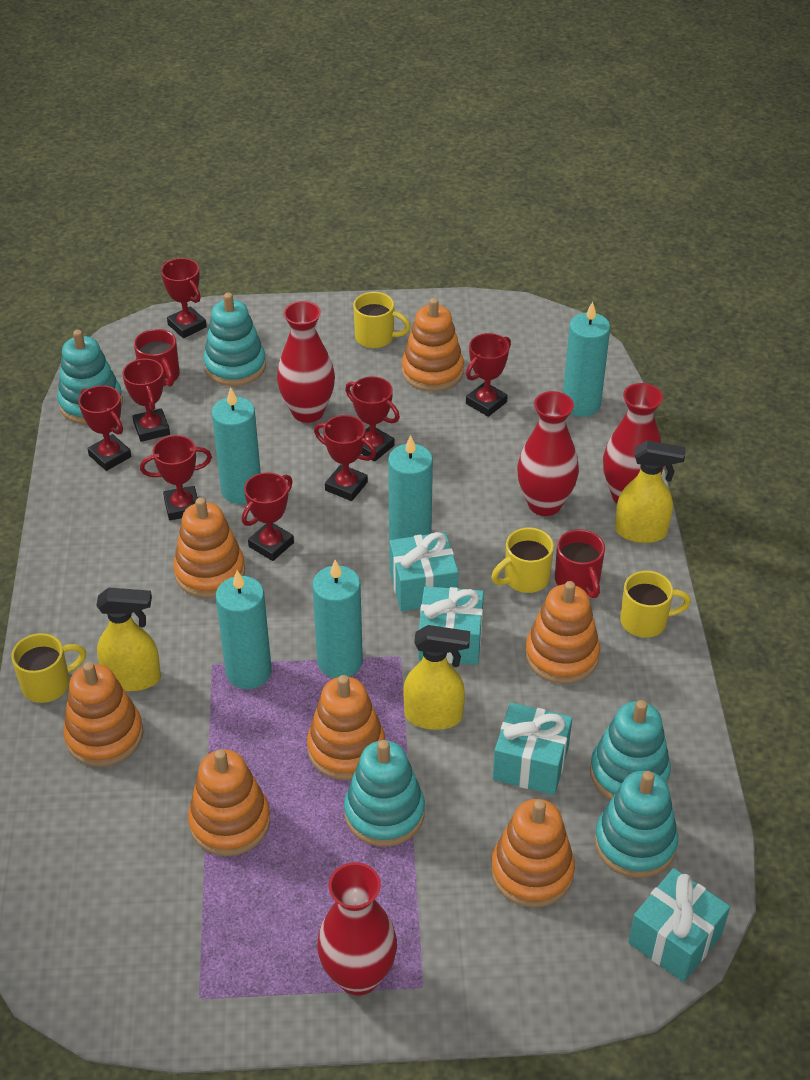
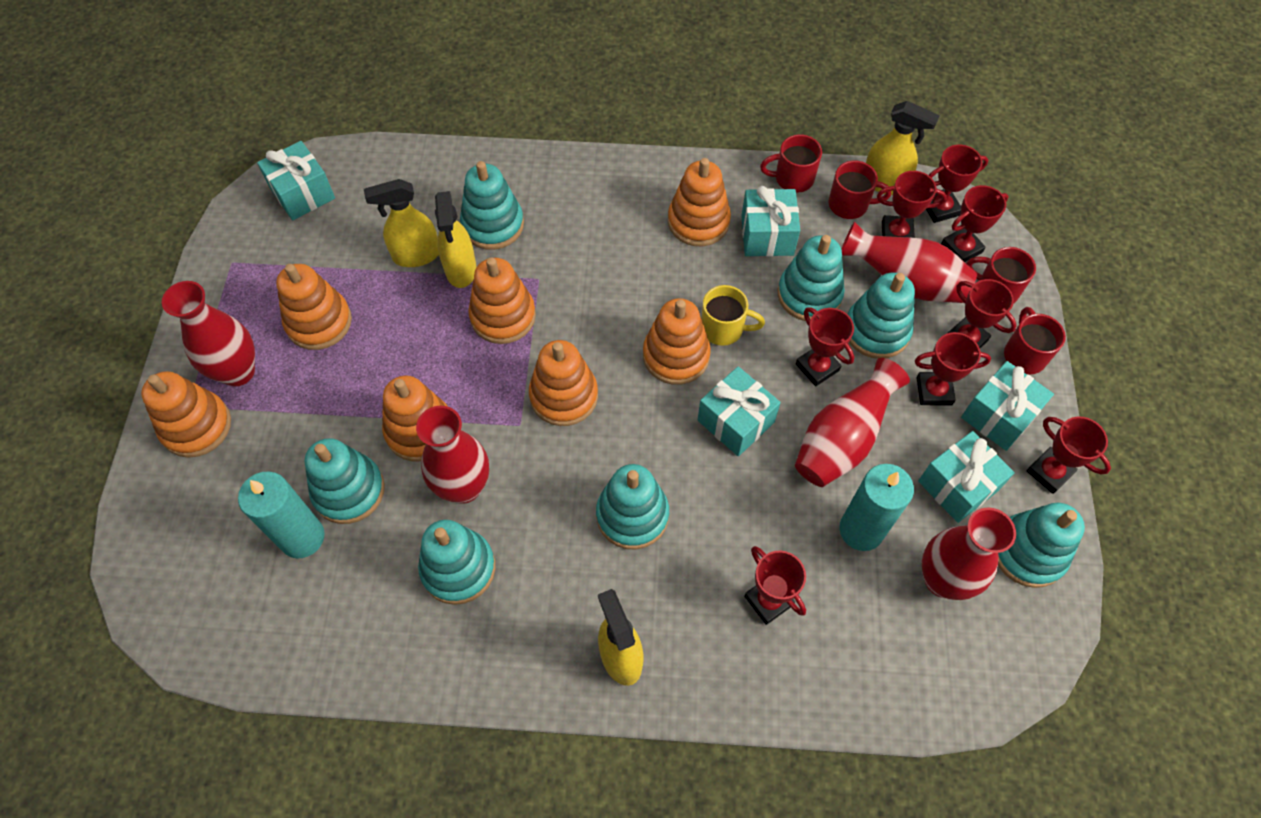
red mug: [134,329,180,386] [555,529,605,598] = 2 -> [760,134,822,193] [828,161,891,219] [966,247,1036,304] [1004,307,1066,374] = 4
red vase: [277,301,335,423] [317,862,397,995] [517,391,579,516] [603,383,664,503] = 4 -> [162,281,255,387] [416,406,489,504] [795,358,910,487] [841,221,977,303] [922,507,1016,600] = 5
turquoise candle: [212,387,261,504] [216,570,271,689] [312,560,363,678] [388,435,433,540] [563,302,610,417] = 5 -> [238,472,325,558] [839,464,914,551] = 2
turquoise gift: [389,532,458,611] [418,586,484,665] [493,702,572,795] [628,868,730,982] = 4 -> [257,141,335,220] [698,366,781,456] [741,186,800,257] [918,431,1015,523] [961,361,1054,451] = 5
turquoise stacking toy: [57,330,123,425] [203,293,266,386] [344,740,425,846] [590,700,671,800] [594,771,678,878] = 5 -> [305,438,385,524] [418,520,495,605] [460,161,524,250] [596,464,669,549] [778,235,845,321] [847,272,915,359] [998,503,1085,588] = 7
yellow mug: [11,633,86,703] [353,292,411,348] [491,528,554,593] [620,571,691,638] = 4 -> [701,285,765,346] = 1
yellow spray bottle: [96,587,161,692] [403,625,470,730] [615,440,685,543] = 3 -> [364,179,439,267] [435,191,476,288] [598,589,644,686] [866,101,940,195] = 4

